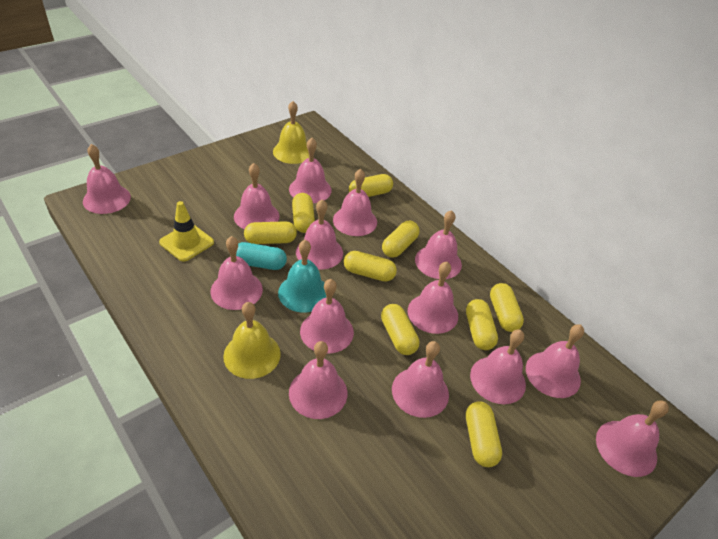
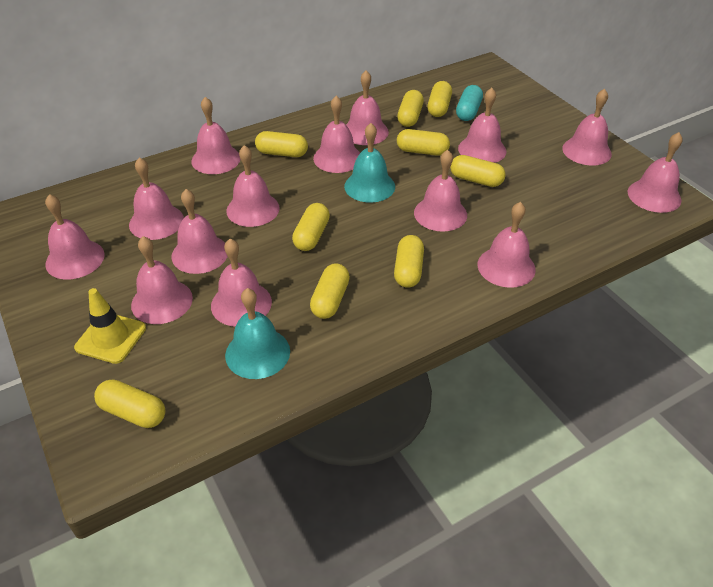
turquoise bell: [278,240,326,313] = 1 -> [225,288,290,379] [344,123,395,203] = 2
yellow bell: [223,302,281,379] [273,101,309,164] = 2 -> none = 0

